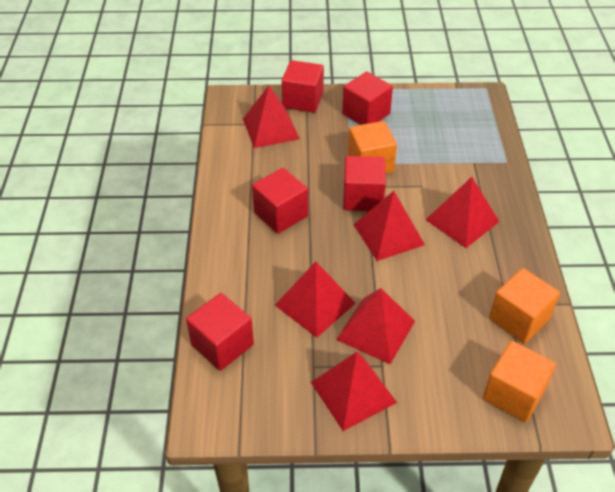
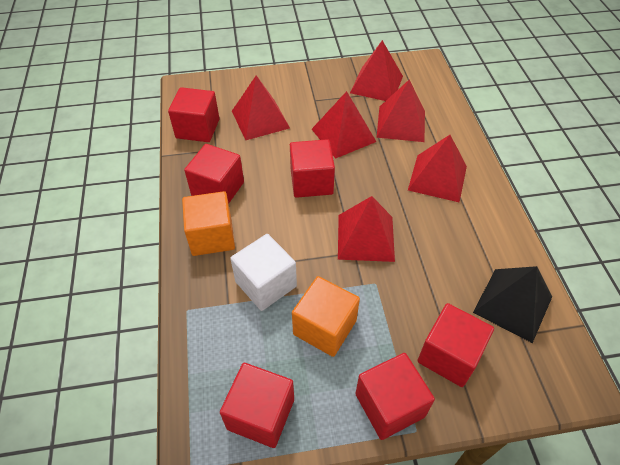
black pyramid: none = 0 -> [473,266,552,343] = 1
orange cube: [348,121,397,174] [483,341,556,422] [489,268,560,344] = 3 -> [182,191,235,256] [292,276,360,357] = 2
red cube: [186,293,254,371] [252,168,308,234] [282,60,324,113] [342,72,393,125] [343,156,386,211] = 5 -> [168,87,219,142] [184,144,244,203] [220,363,294,448] [290,139,335,198] [355,353,435,440] [418,303,494,387] = 6
white cube: none = 0 -> [230,234,297,311] = 1

